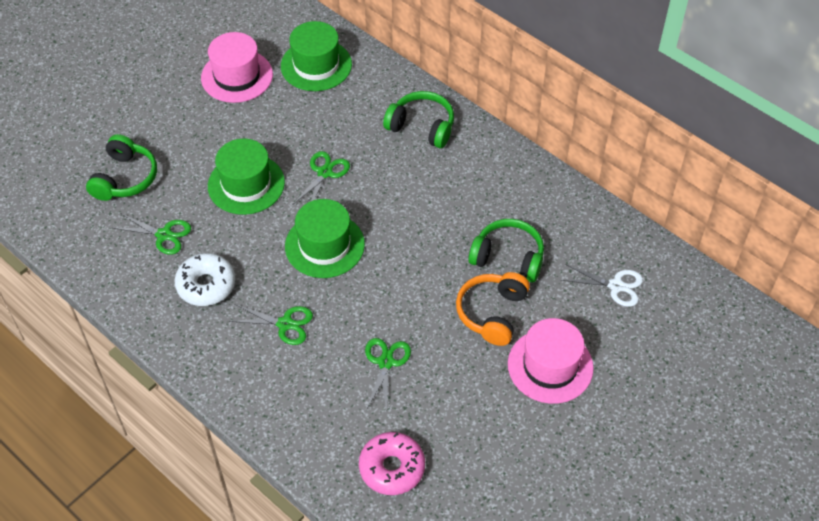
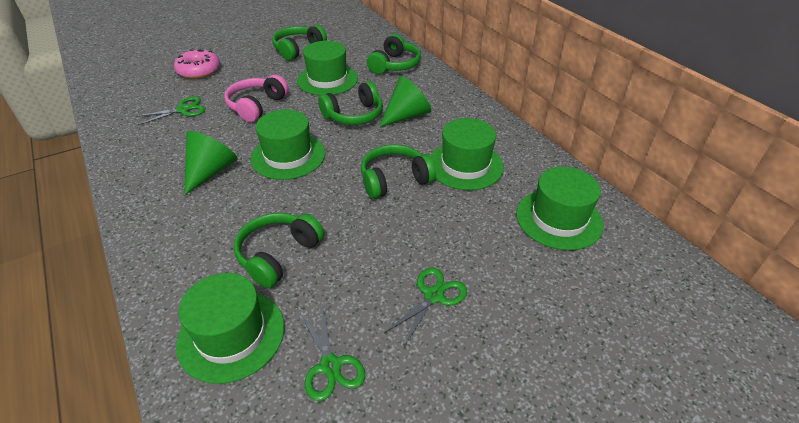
green cone: none = 0 -> [184,131,238,195] [379,76,431,127] = 2
green hat: [208,138,285,215] [281,21,352,91] [285,199,365,278] = 3 -> [176,273,285,384] [250,109,325,180] [297,41,358,95] [430,118,504,190] [516,167,604,250] = 5
green headphones: [86,134,157,201] [383,91,454,148] [468,219,544,282] = 3 -> [234,213,324,288] [272,25,327,61] [318,81,383,125] [361,144,436,199] [367,34,421,74] = 5
green scissors: [113,213,191,255] [229,304,313,345] [292,151,350,205] [365,338,411,412] = 4 -> [135,97,205,125] [300,307,365,401] [384,268,467,347] = 3
orange headphones: [456,272,530,346] = 1 -> none = 0
pink hat: [201,32,273,103] [508,318,594,404] = 2 -> none = 0
pink headphones: none = 0 -> [224,75,289,122] = 1
white donut: [175,253,235,306] = 1 -> none = 0
white scissors: [562,264,643,307] = 1 -> none = 0

